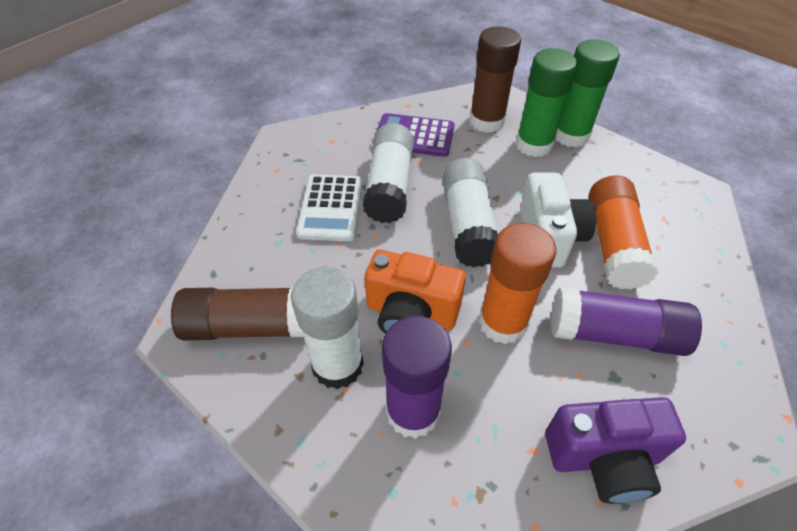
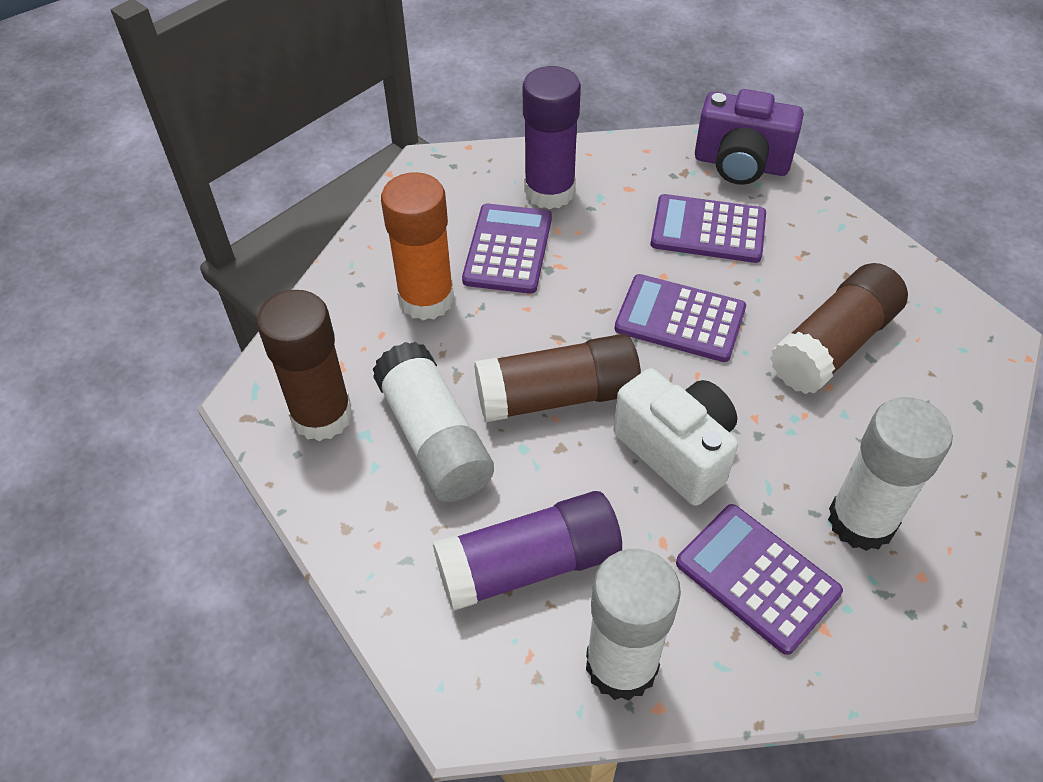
brown glue stick: [171,287,304,340] [469,27,521,133] = 2 -> [257,290,353,441] [474,334,641,422] [770,263,908,394] = 3
green glue stick: [516,48,578,157] [555,39,620,147] = 2 -> none = 0
orange camera: [365,249,466,333] = 1 -> none = 0
orange glue stick: [479,223,556,344] [589,175,658,290] = 2 -> [381,172,454,320] = 1
purple calculator: [373,113,455,157] = 1 -> [462,204,552,294] [615,274,746,362] [650,194,766,263] [676,504,843,655] = 4
white calculator: [296,175,363,241] = 1 -> none = 0

